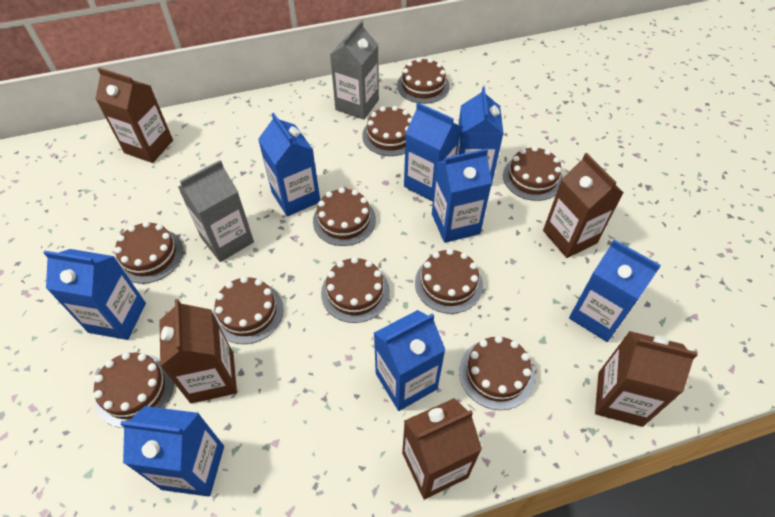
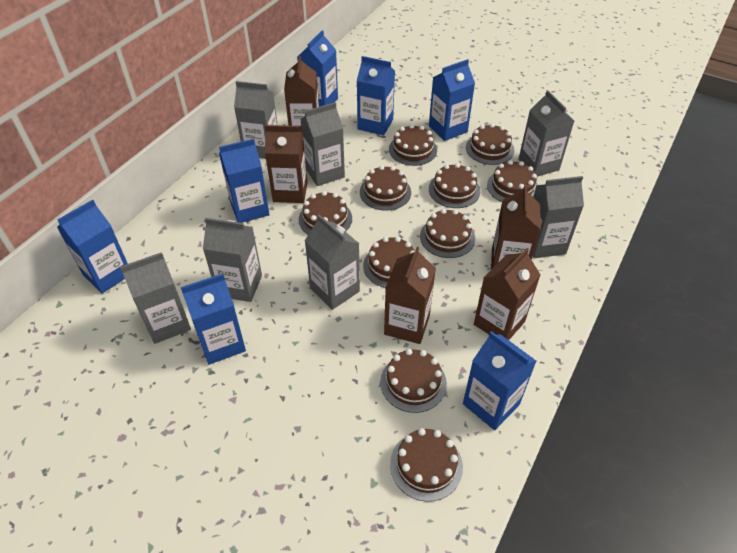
blue carton: [43,249,146,340] [120,406,224,497] [258,113,320,216] [374,310,445,411] [404,103,461,201] [432,149,492,243] [457,87,504,186] [569,240,661,342] = 8 -> [57,200,128,294] [181,274,246,365] [219,139,270,223] [297,30,338,107] [357,56,395,135] [429,59,475,141] [463,331,536,430] = 7
grey carton: [178,160,254,262] [330,20,379,120] = 2 -> [120,252,191,344] [203,218,262,302] [234,81,278,159] [300,102,345,186] [305,215,360,310] [518,90,574,177] [533,176,584,258] = 7

